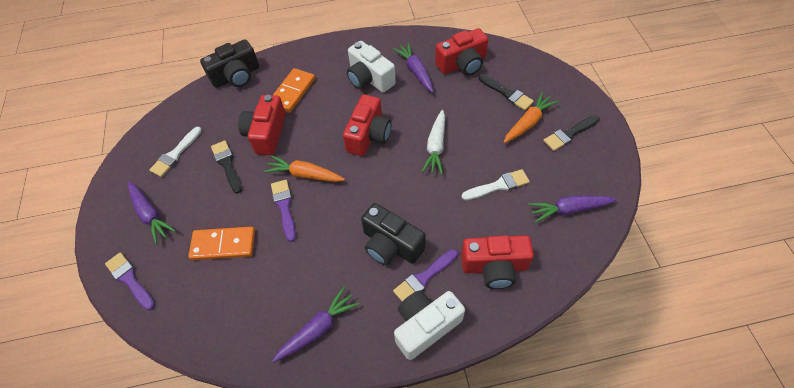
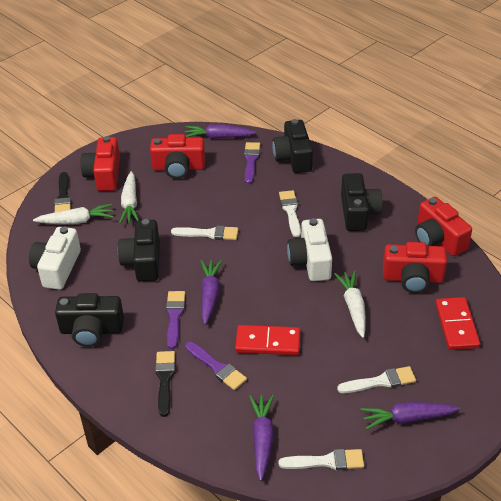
black brush: [211,140,242,194] [479,74,534,110] [543,115,600,151] = 3 -> [54,172,71,212] [155,351,175,417] = 2
black camera: [200,39,259,88] [361,203,426,265] = 2 -> [55,293,124,347] [118,219,160,282] [272,119,313,173] [341,173,382,231] = 4
orange carrot: [264,155,345,182] [504,92,558,143] = 2 -> none = 0
orange domino: [188,227,255,260] [273,68,315,113] = 2 -> none = 0
red domino: none = 0 -> [235,325,300,355] [435,297,480,350] = 2
white brush: [149,127,202,177] [462,169,530,200] = 2 -> [171,225,238,240] [279,190,301,237] [279,449,364,470] [337,366,416,393] = 4
white carrot: [422,110,445,175] = 1 -> [33,204,114,224] [119,171,139,224] [334,270,366,338] = 3

